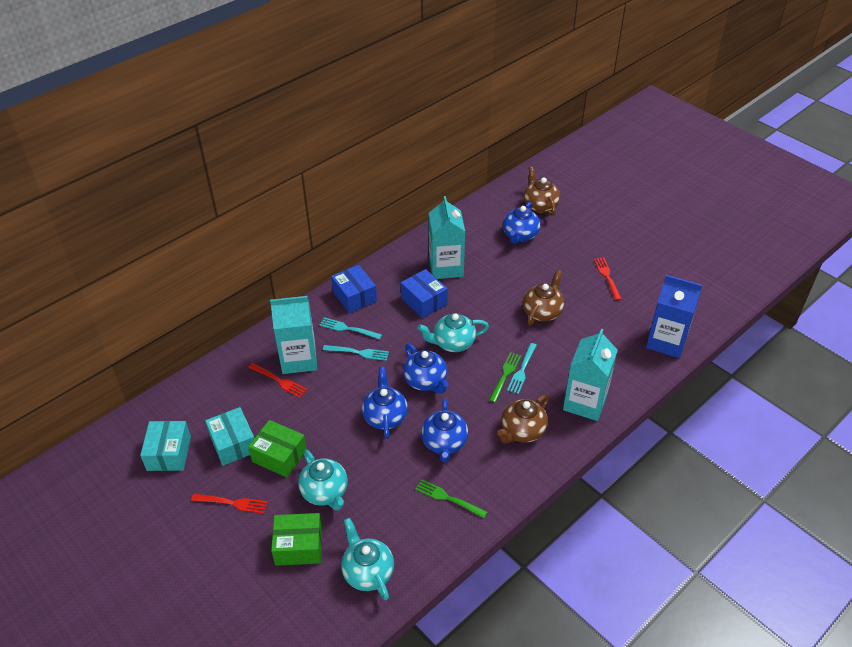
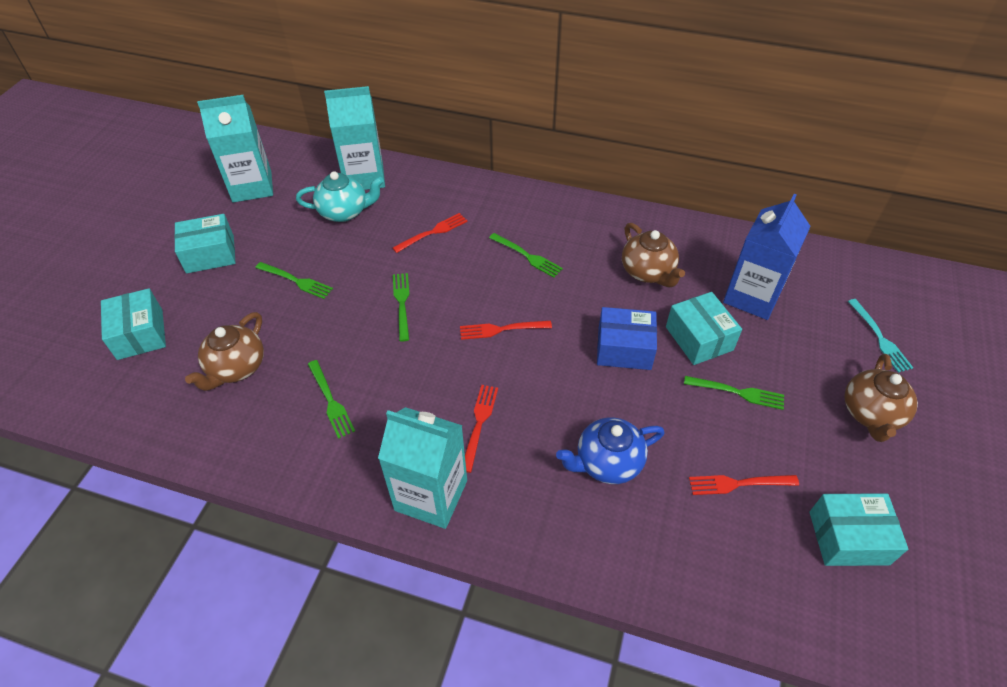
blue box: [331,265,377,313] [401,269,448,318] = 2 -> [597,307,657,370] = 1
blue teapot: [362,367,408,439] [403,344,449,394] [421,398,468,462] [503,202,541,244] = 4 -> [556,417,665,484] = 1
green box: [248,420,307,477] [271,513,322,566] = 2 -> none = 0
green fork: [415,479,487,518] [489,352,522,403] = 2 -> [255,262,333,299] [308,360,355,439] [393,273,410,342] [489,233,563,278] [684,376,784,410] = 5
red fork: [191,494,268,514] [248,363,307,398] [594,258,621,300] = 3 -> [393,213,467,253] [460,321,552,340] [465,385,498,473] [689,475,799,495] = 4
turquoise box: [140,421,191,471] [205,407,254,466] = 2 -> [101,288,166,360] [174,214,236,273] [666,292,742,365] [809,493,908,566] = 4
turquoise fork: [320,317,382,340] [323,345,389,361] [507,343,537,394] = 3 -> [848,299,913,373] = 1
turquoise teapot: [298,450,348,511] [341,518,394,600] [418,313,489,352] = 3 -> [296,171,384,222] = 1

